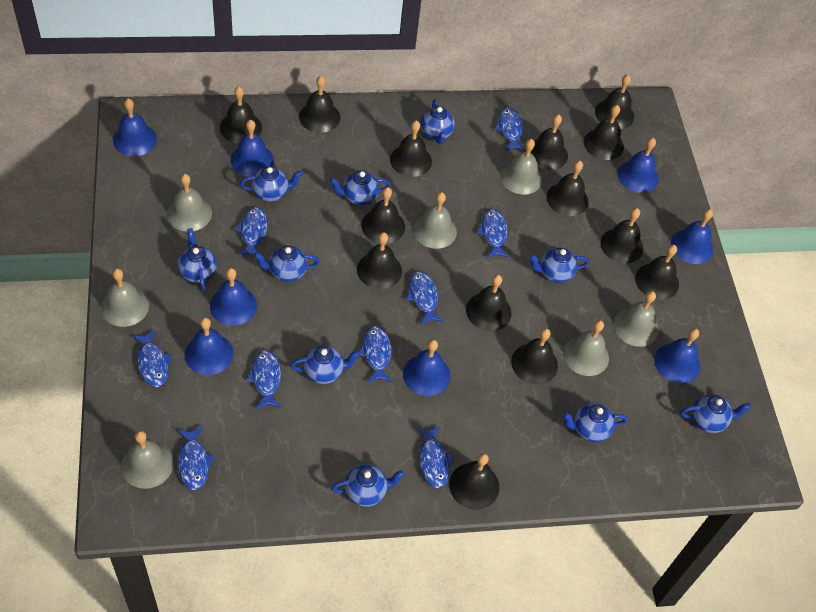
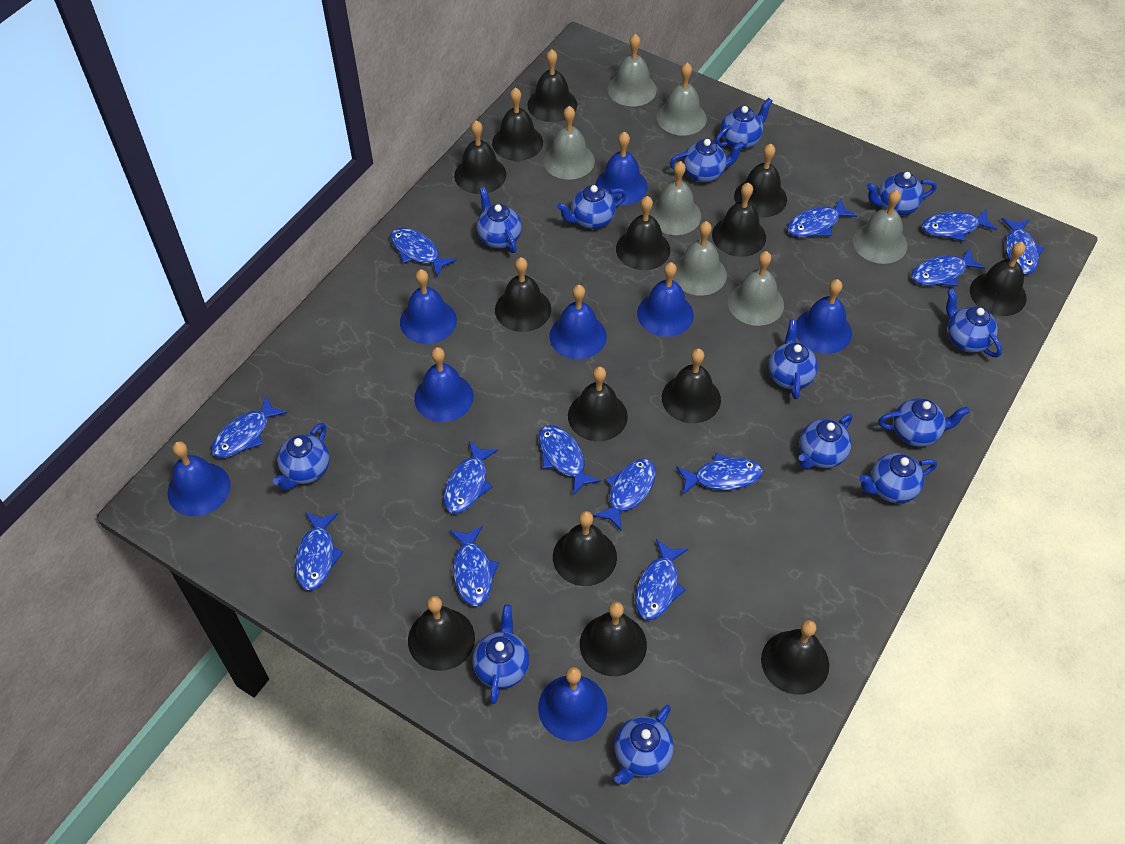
blue fish: [132,329,172,387] [177,426,215,490] [234,207,268,256] [246,350,282,409] [359,326,393,383] [406,271,444,325] [415,426,454,488] [477,209,510,258] [494,108,526,151] = 9 -> [211,396,287,458] [295,512,343,591] [390,228,457,277] [443,441,499,514] [450,526,499,606] [538,425,601,496] [593,458,656,531] [635,539,688,620] [676,453,763,494] [787,198,857,237] [911,248,985,286] [922,209,997,241] [1001,218,1044,274] = 13
blue teapot: [178,228,217,290] [240,166,303,202] [254,245,320,282] [290,345,360,384] [329,170,391,205] [331,464,405,507] [420,99,455,144] [529,247,589,283] [562,403,628,442] [681,394,752,433] = 10 -> [273,423,330,490] [472,604,530,704] [477,187,522,253] [557,185,627,229] [614,705,674,785] [670,139,745,183] [715,98,773,150] [768,320,818,400] [799,414,853,469] [859,453,937,503] [866,172,937,216] [878,398,970,447] [946,288,1002,357] = 13

